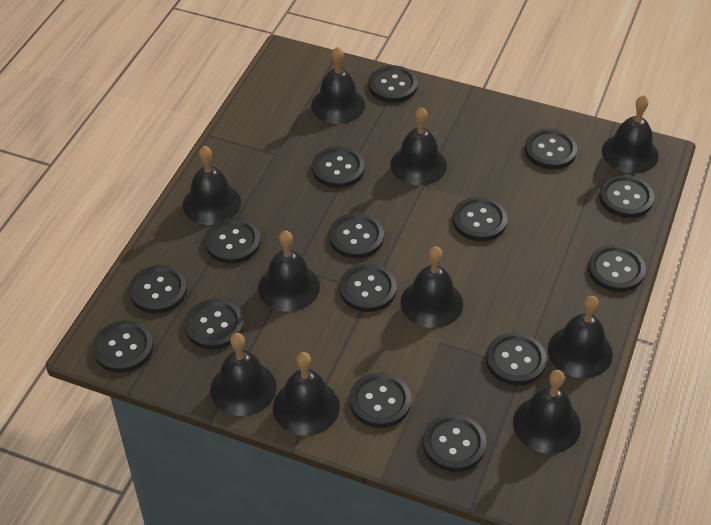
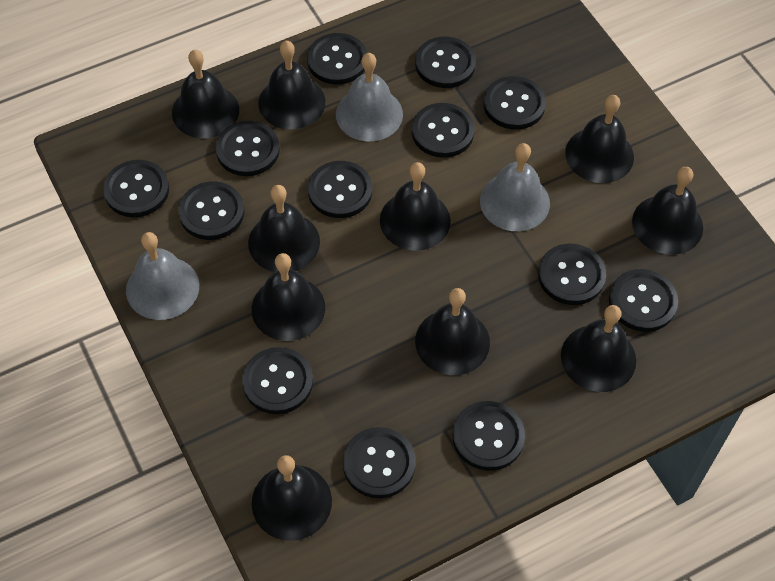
black button: [93,321,153,373] [129,265,187,314] [184,299,244,349] [205,218,261,264] [312,146,365,188] [329,213,384,258] [339,263,397,312] [350,372,411,428] [368,65,418,103] [423,414,486,472] [452,197,507,241] [486,333,547,385] [525,129,577,169] [588,245,646,292] [599,175,654,218] = 15 -> [103,160,169,217] [178,181,244,240] [216,121,280,176] [242,347,313,414] [307,33,367,85] [308,161,372,218] [343,427,416,498] [412,103,475,158] [415,36,476,88] [452,401,525,471] [484,76,546,130] [538,244,606,305] [609,269,678,332] = 13
grey bell: none = 0 -> [126,232,199,320] [336,53,403,141] [480,143,550,231] = 3

